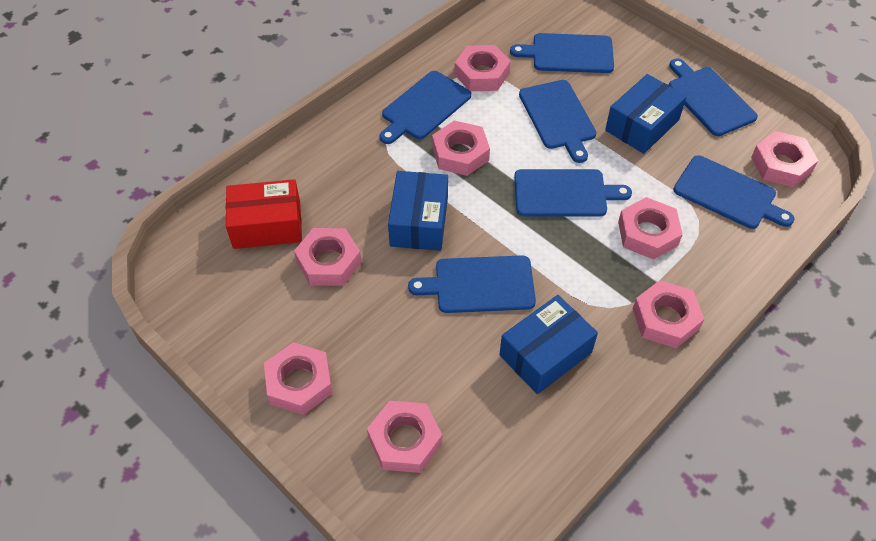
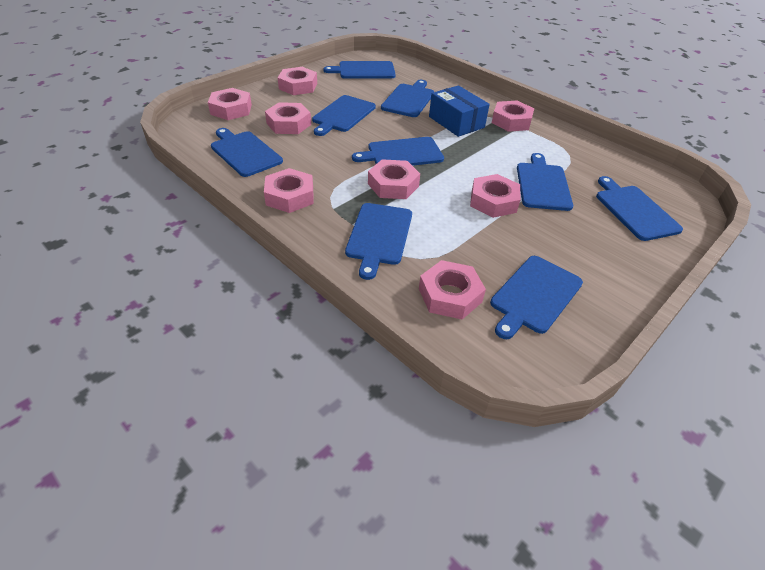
blue box: [388,171,448,251] [499,295,598,394] [605,74,687,154] = 3 -> [429,85,490,137] = 1
blue cutting board: [380,71,471,144] [408,255,536,313] [510,33,614,73] [514,169,632,217] [519,80,597,163] [669,58,758,136] [673,155,795,229] = 7 -> [211,128,283,177] [312,95,376,136] [323,61,396,79] [345,203,412,280] [352,137,444,166] [381,80,434,117] [490,256,583,339] [517,153,573,211] [596,176,683,241] = 9
red box: [226,179,302,249] = 1 -> none = 0

